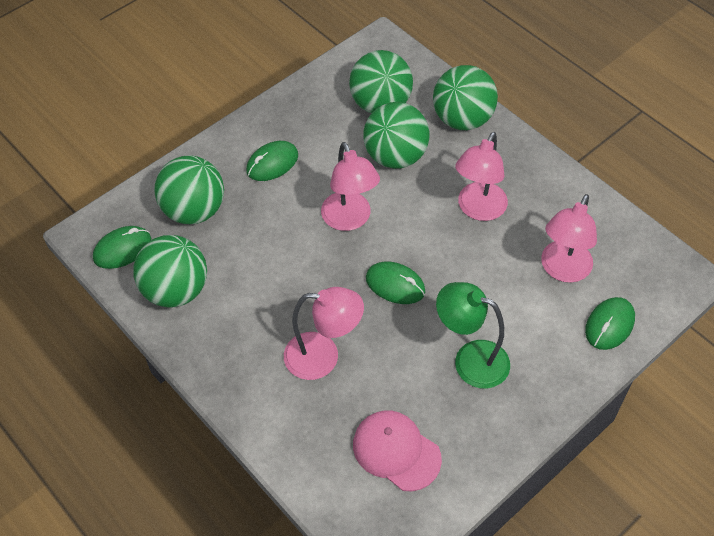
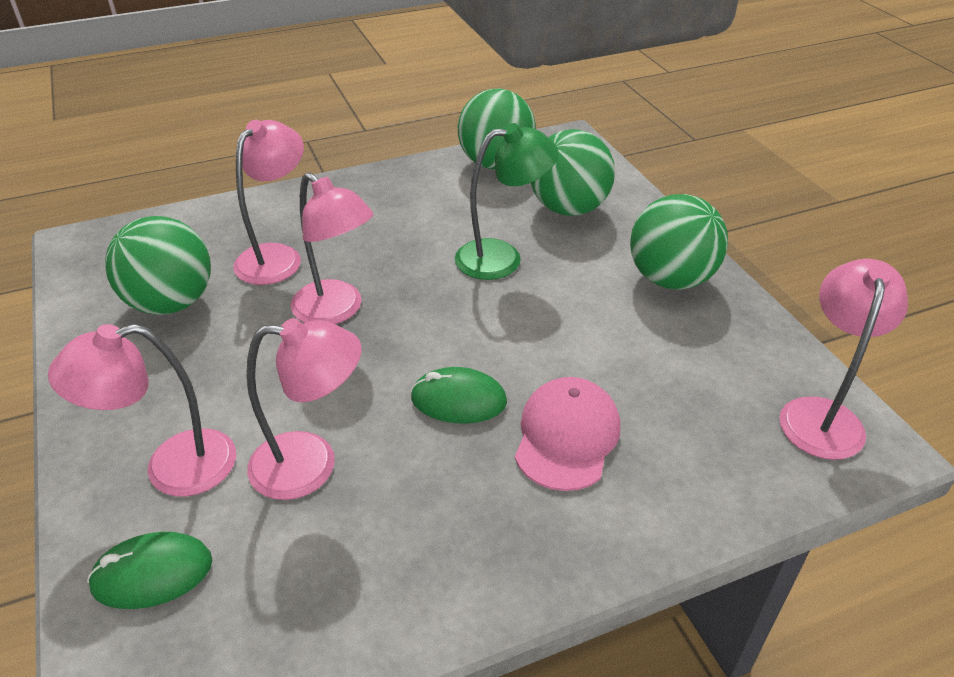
green ball: [133,235,207,308] [154,156,224,224] [349,50,413,113] [363,102,429,169] [433,65,498,130] = 5 -> [105,216,211,315] [458,89,536,169] [531,129,615,216] [630,194,728,290] = 4
green mouse: [93,226,151,269] [246,141,298,181] [366,262,425,304] [585,297,635,350] = 4 -> [87,532,212,609] [411,367,507,424] = 2
pink lamp: [284,287,364,380] [321,142,380,231] [455,132,508,221] [541,194,597,283] = 4 -> [48,324,236,497] [233,120,304,285] [246,318,362,500] [291,172,373,324] [780,259,908,460] = 5

